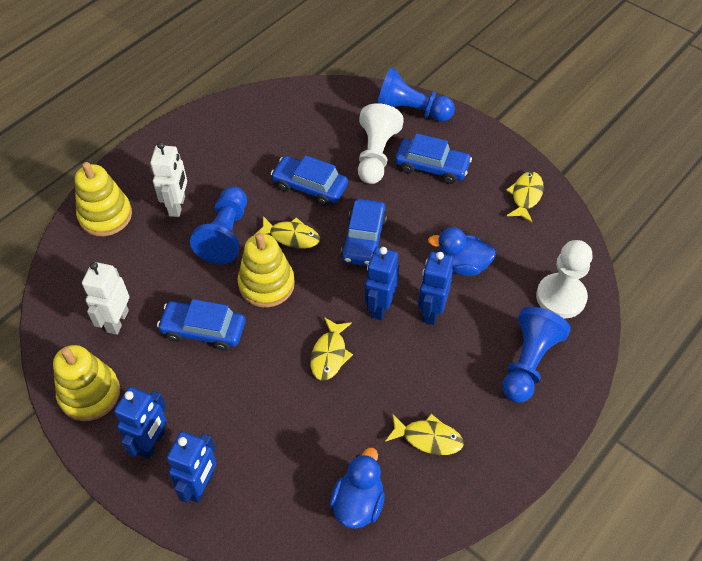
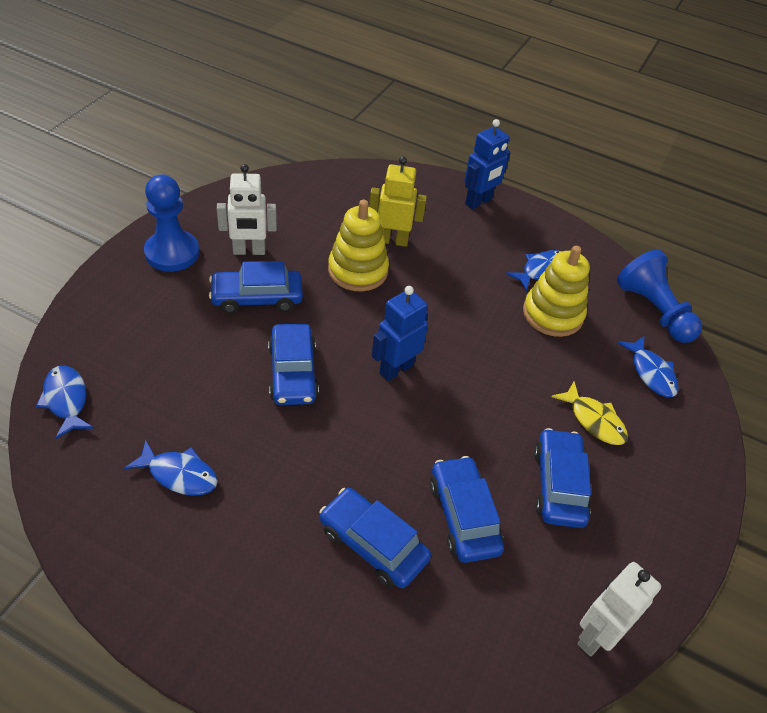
blue car: [157,299,245,351] [271,155,348,206] [341,199,387,266] [395,133,472,184] = 4 -> [209,261,303,313] [268,324,319,405] [319,488,431,588] [430,456,504,563] [534,428,591,528] = 5
blue duck: [330,448,385,529] [428,227,497,276] = 2 -> none = 0
blue fish: none = 0 -> [36,366,94,439] [124,440,218,496] [506,250,562,292] [618,336,679,397] = 4
blue pawn: [190,187,247,264] [377,68,455,122] [502,307,571,403] = 3 -> [144,174,199,272] [617,249,702,343] = 2
blue robot: [114,387,167,459] [167,431,216,503] [365,247,399,320] [418,252,453,325] = 4 -> [372,286,428,381] [464,119,511,209] = 2
white pawn: [358,103,404,184] [536,240,593,318] = 2 -> none = 0
yellow fish: [253,216,320,249] [310,317,353,381] [385,413,464,455] [506,171,544,223] = 4 -> [551,382,628,445] = 1
yellow robot: none = 0 -> [369,156,427,247] = 1
yellow stacking toy: [53,345,120,421] [75,162,132,236] [238,233,295,308] = 3 -> [328,200,389,291] [523,246,590,337] = 2

